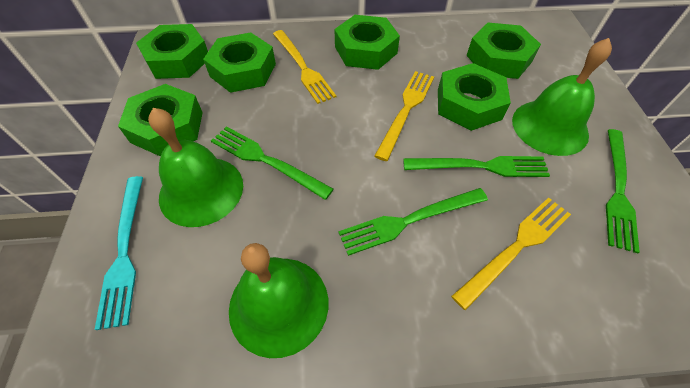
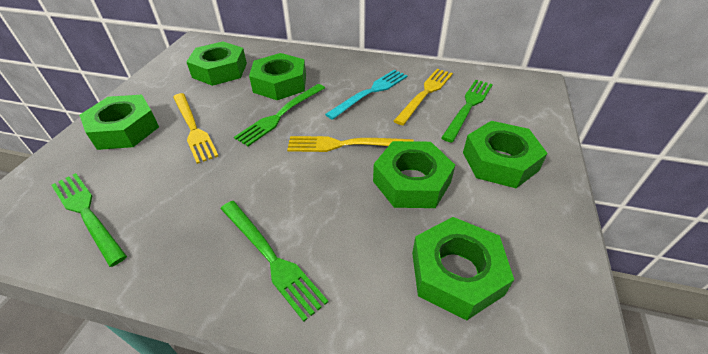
green bell: [148,108,243,227] [229,243,328,358] [512,38,612,156] = 3 -> none = 0

